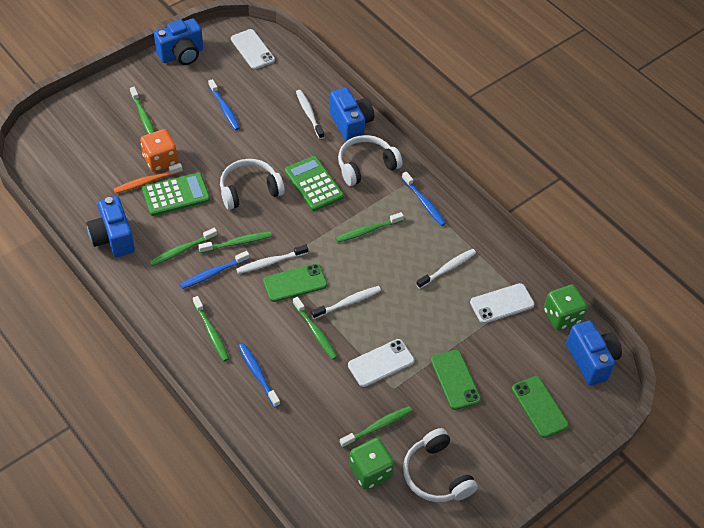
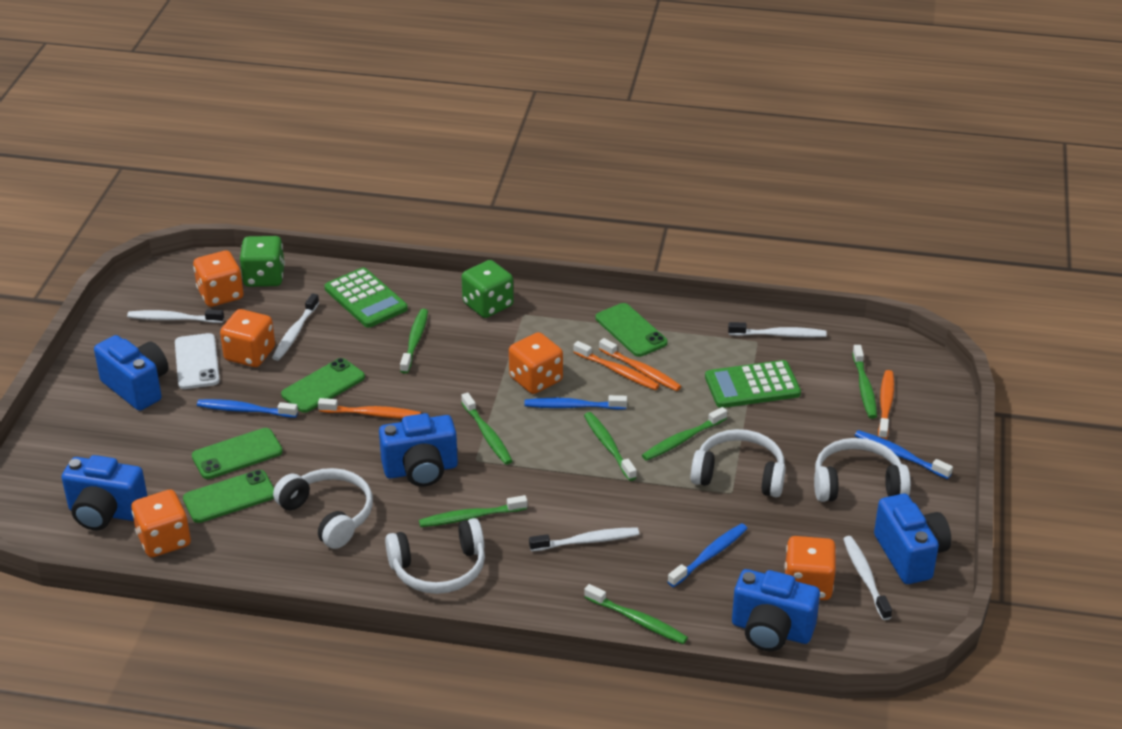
blue camera: [87,196,135,257] [154,19,203,65] [330,88,374,142] [566,321,622,386] = 4 -> [62,455,147,530] [94,335,168,411] [379,413,458,487] [732,569,820,651] [874,494,951,584] = 5
green phone: [263,264,327,302] [431,350,481,410] [512,376,569,438] = 3 -> [183,470,274,523] [192,428,283,479] [281,358,365,413] [596,303,668,357] = 4
orange dice: [140,129,178,172] = 1 -> [131,490,191,557] [193,250,243,307] [220,309,275,367] [509,332,563,394] [784,536,836,600] = 5
orange toothbrush: [114,163,183,194] = 1 -> [318,398,421,419] [574,341,660,390] [599,338,681,391] [878,370,894,439] = 4
white headphones: [220,159,285,210] [338,135,402,186] [403,428,478,502] = 3 -> [273,468,373,549] [385,518,485,594] [691,429,785,497] [814,438,911,502] = 4
white phone: [231,29,275,69] [348,339,414,387] [470,283,535,323] = 3 -> [175,333,220,389] = 1
white toothbrush: [236,244,308,274] [296,90,324,139] [311,286,381,319] [416,249,476,289] = 4 -> [127,309,224,323] [272,293,319,361] [529,527,639,551] [728,322,827,338] [843,536,892,620] = 5

